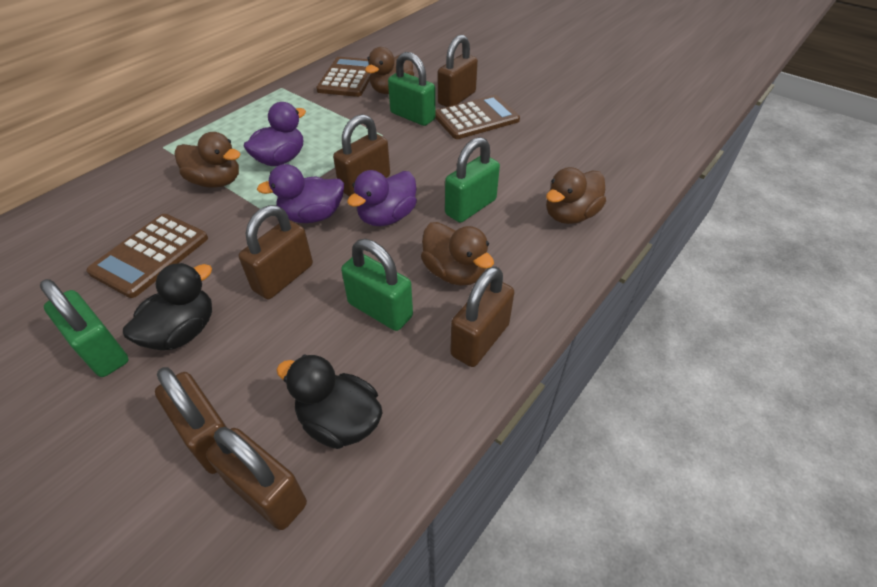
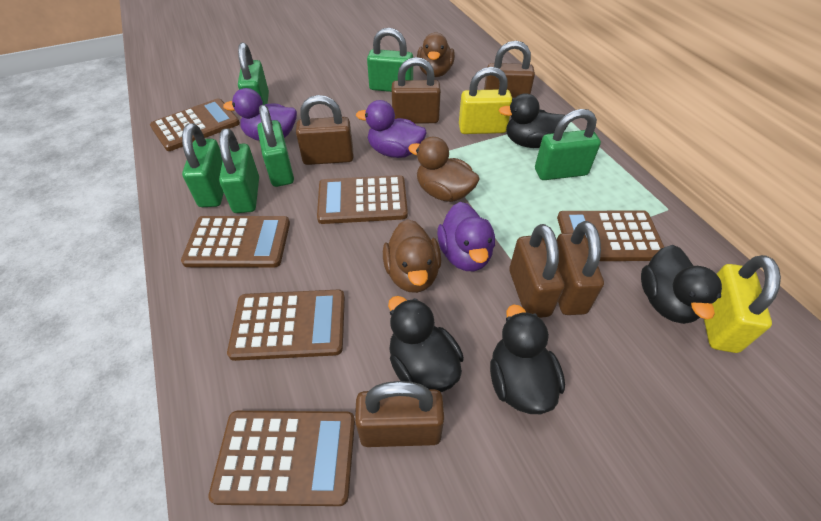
black duck: [123,263,212,350] [277,355,383,449] = 2 -> [388,296,464,392] [490,304,565,414] [498,93,568,148] [641,245,722,324] = 4
brown calculator: [86,214,208,298] [316,57,371,97] [435,95,520,139] = 3 -> [150,99,240,151] [181,216,290,268] [208,411,355,506] [227,290,345,361] [317,175,408,224] [557,210,664,261] = 6
brown duck: [175,132,240,187] [365,47,414,94] [421,222,494,286] [546,167,606,224] = 4 -> [383,219,441,293] [408,137,480,202] [417,32,455,77] = 3
green padlock: [40,279,129,377] [341,239,413,331] [388,52,436,126] [445,137,500,223] = 4 -> [182,123,224,207] [219,129,259,213] [238,42,269,105] [257,105,294,187] [367,28,413,92] [535,109,601,180] = 6
yellow padlock: none = 0 -> [459,67,512,134] [704,255,781,353] = 2

